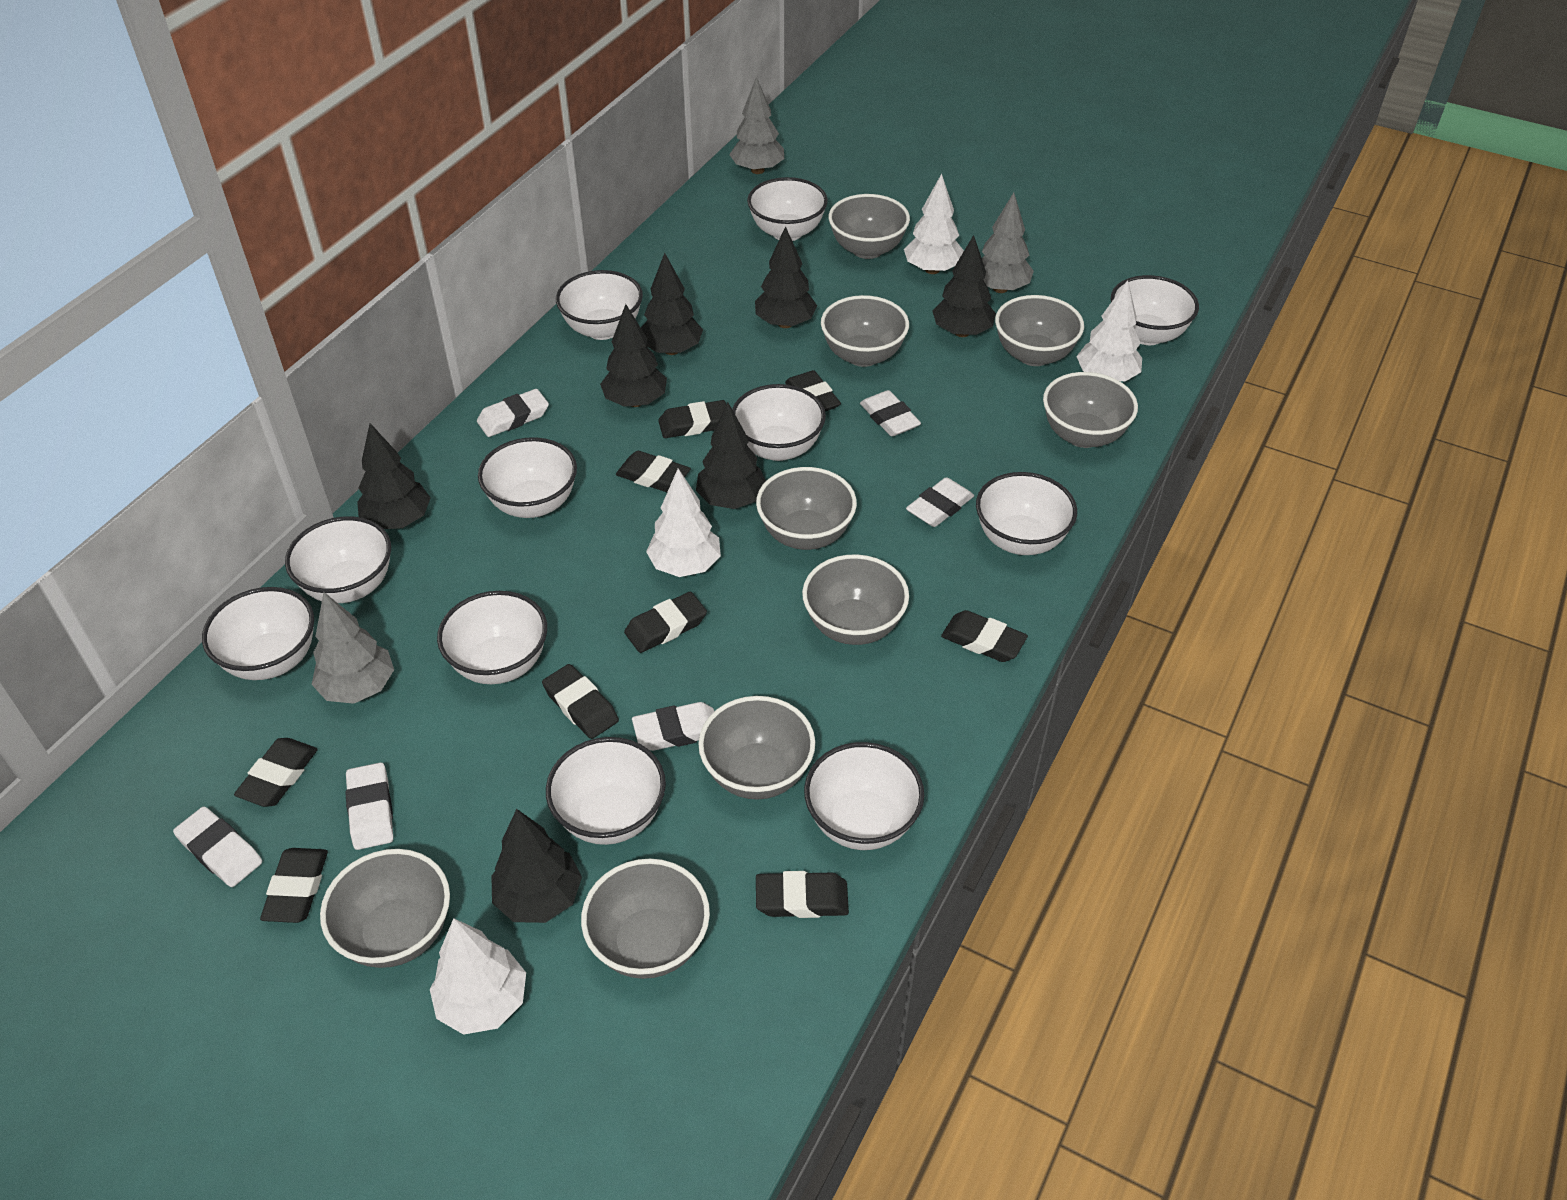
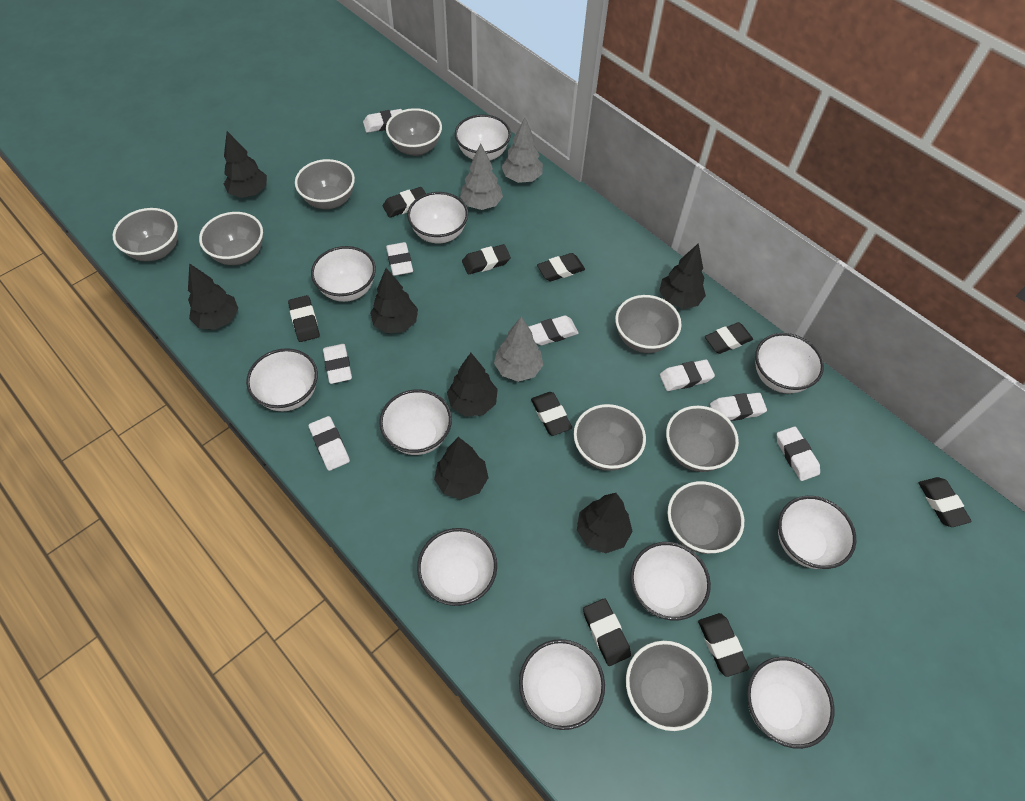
white eraser: [173,806,262,887] [345,762,393,850] [477,389,549,437] [632,702,714,751] [860,390,921,436] [906,477,974,527] = 6 -> [309,416,350,471] [323,344,352,384] [363,109,402,133] [386,242,413,276] [529,315,579,345] [660,359,715,391] [710,393,767,421] [777,426,820,481] = 8
white tree: [430,918,526,1035] [646,469,721,577] [904,174,964,274] [1076,280,1142,381] = 4 -> none = 0

